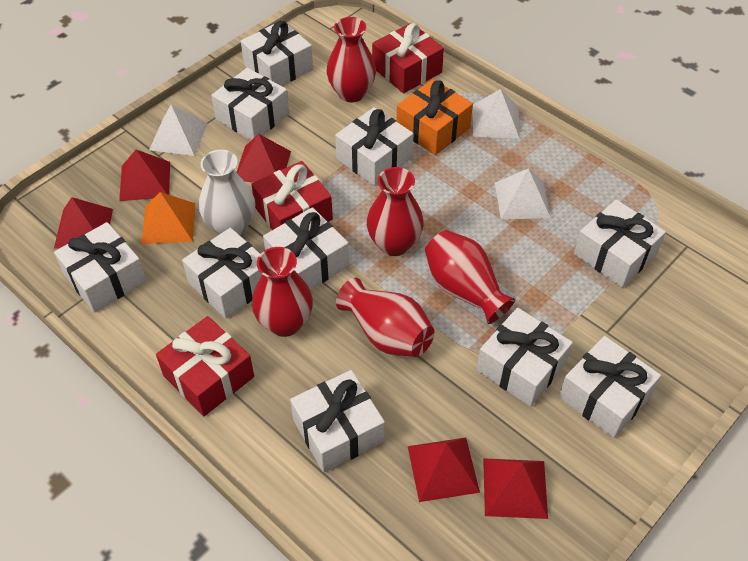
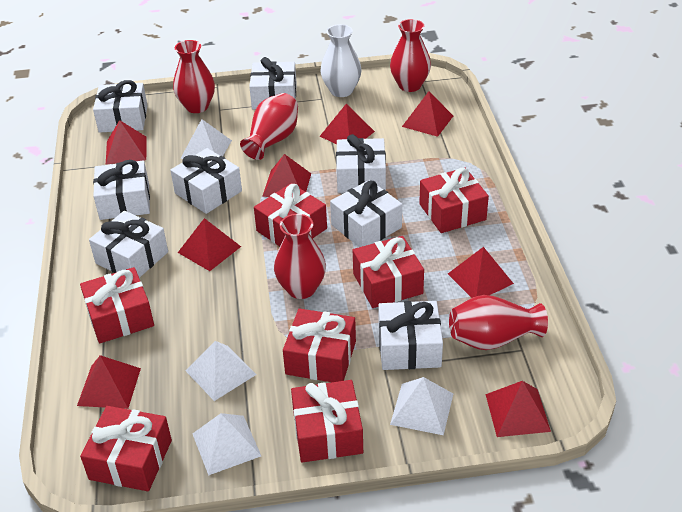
orange gift: [397,79,473,155] = 1 -> none = 0
orange pyramid: [141,192,195,244] = 1 -> none = 0
red gift: [156,316,254,416] [251,161,333,230] [372,23,444,93] = 3 -> [80,267,154,344] [80,406,172,491] [254,183,327,246] [283,308,356,382] [291,380,363,463] [353,236,424,308] [419,168,489,233] = 7
red pyramid: [54,197,113,249] [119,150,170,201] [236,134,291,183] [408,437,480,502] [483,458,548,519] = 5 -> [77,355,141,409] [106,120,147,165] [178,218,241,271] [262,154,311,197] [320,104,375,144] [402,91,453,137] [448,247,514,298] [485,381,551,437] = 8
white gift: [54,222,147,313] [182,228,262,319] [211,68,289,140] [241,20,313,86] [263,207,349,290] [290,370,385,473] [335,107,414,186] [477,307,573,407] [559,336,661,438] [574,199,666,288] = 10 -> [89,211,168,278] [93,80,148,133] [93,160,150,220] [170,148,242,214] [249,57,297,109] [330,180,402,247] [336,134,386,193] [378,301,443,370] = 8
white pyramid: [149,105,208,156] [473,89,520,139] [495,168,551,220] = 3 -> [180,119,232,159] [186,341,257,401] [192,413,261,475] [390,377,453,435] = 4

